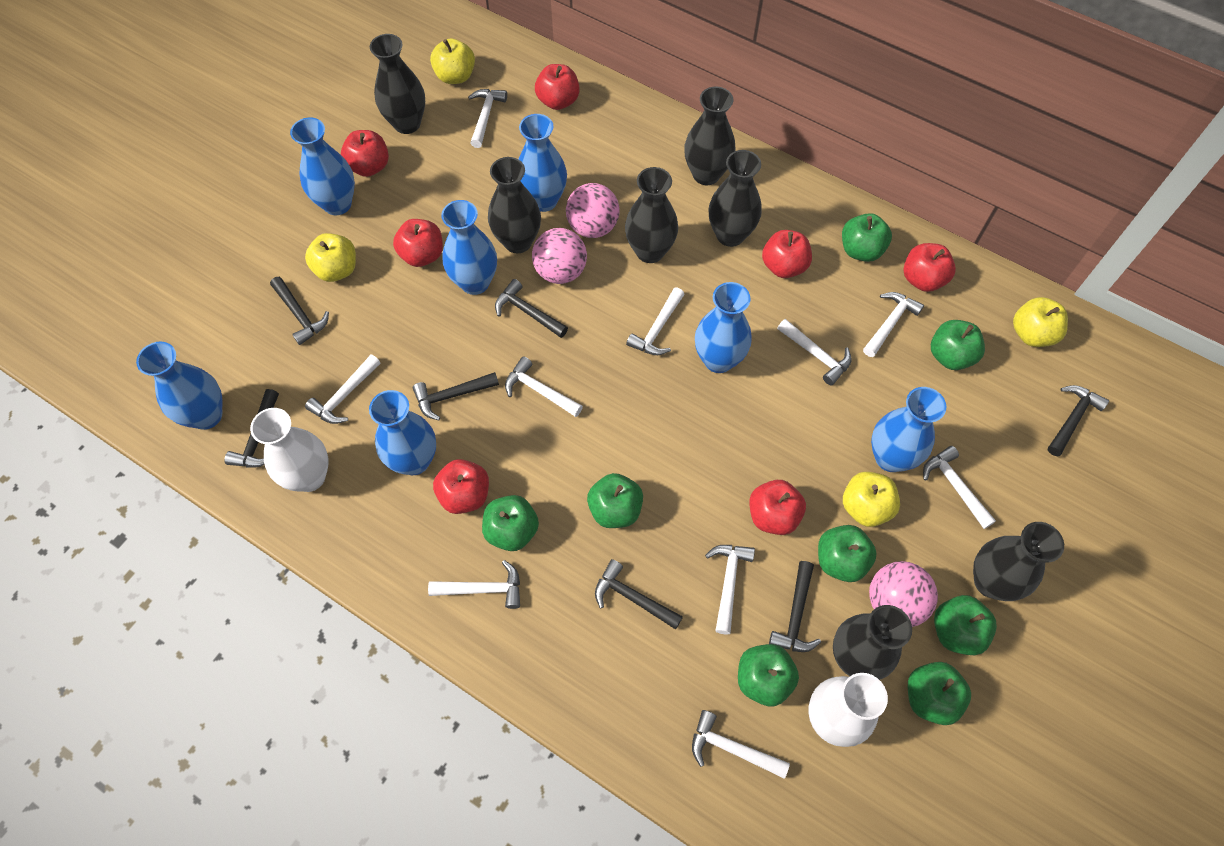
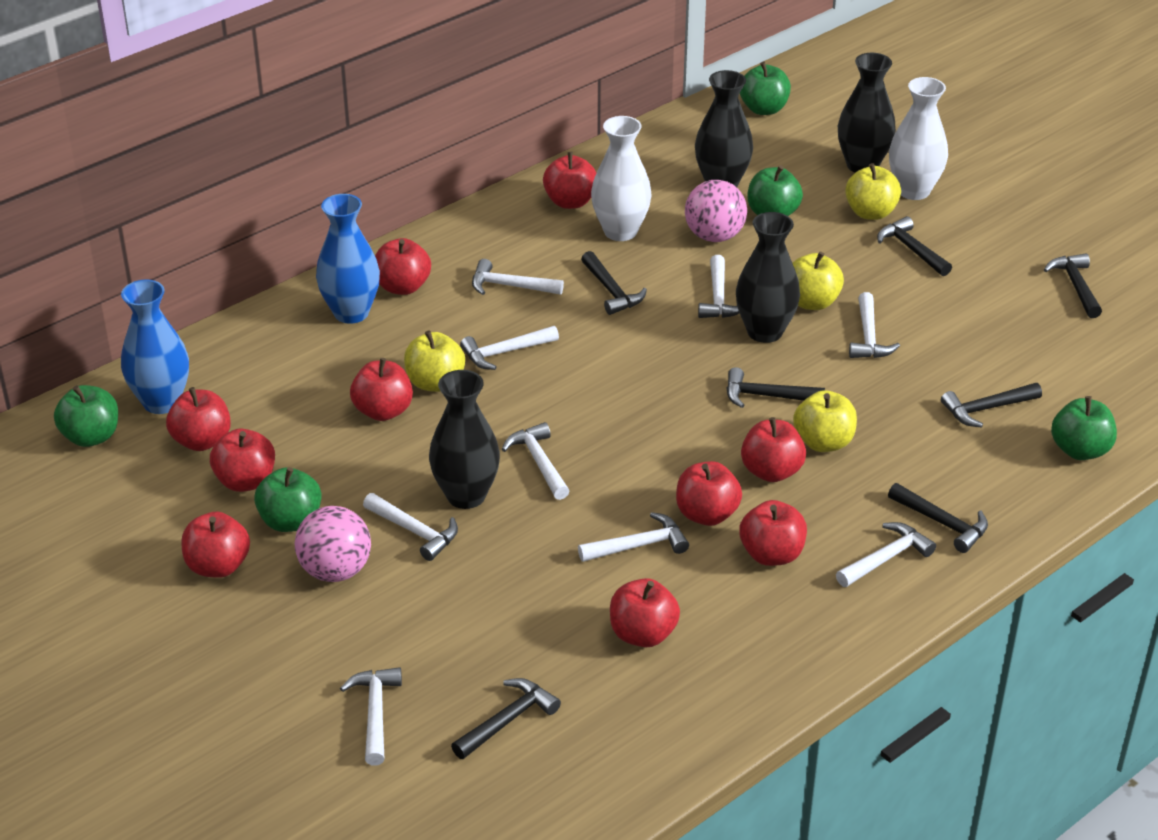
black vase: [370,34,425,134] [488,157,541,253] [625,167,678,263] [684,87,735,185] [708,150,762,247] [833,605,912,680] [973,522,1064,601] = 7 -> [429,370,500,509] [695,70,753,187] [736,212,800,343] [838,53,896,173] = 4
blue vase: [136,341,223,430] [290,117,355,215] [369,390,436,475] [441,200,497,295] [519,114,567,212] [695,282,752,373] [871,387,946,472] = 7 -> [121,279,189,414] [316,194,380,324] = 2
green apple: [482,495,539,551] [587,473,643,528] [738,644,799,706] [818,525,877,582] [842,213,892,262] [908,662,971,725] [931,320,985,370] [934,595,997,655] = 8 -> [54,385,118,447] [254,467,322,532] [740,62,791,115] [748,165,803,216] [1051,396,1117,460] = 5
pink ball: [532,228,587,284] [566,183,620,238] [869,561,938,627] = 3 -> [294,506,371,582] [685,180,747,242] = 2
red apple: [341,130,389,177] [393,219,443,267] [433,459,489,514] [535,64,580,110] [749,480,806,535] [762,230,812,278] [904,243,956,292] = 7 -> [166,387,231,451] [181,512,250,578] [210,429,275,492] [350,358,413,421] [375,238,431,295] [543,152,596,209] [610,578,680,647] [676,461,742,526] [739,500,807,566] [741,417,806,482] = 10
white hammer: [305,355,381,424] [428,560,520,609] [468,89,507,148] [505,356,583,417] [626,288,685,355] [692,710,790,779] [705,545,755,634] [777,319,852,385] [863,292,924,357] [923,446,996,529] = 10 -> [340,667,402,766] [363,493,458,561] [460,326,559,370] [472,259,564,295] [502,422,570,500] [578,512,689,562] [698,255,739,318] [836,522,936,587] [849,292,900,358] = 9

